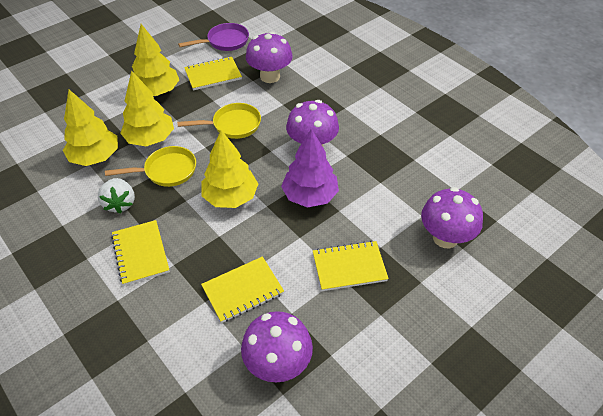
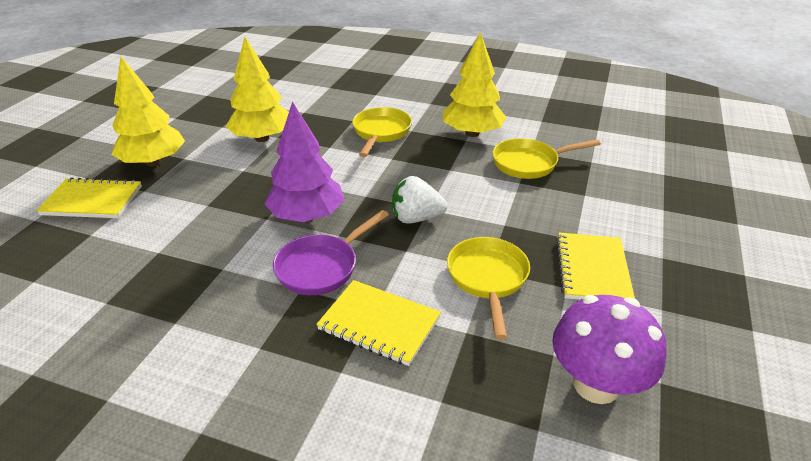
purple mushroom: [241,311,313,382] [246,32,293,83] [286,100,339,147] [421,187,483,248] = 4 -> [552,295,667,404] = 1
yellow notebook: [111,220,170,286] [184,57,242,90] [201,256,284,323] [313,241,389,291] = 4 -> [36,177,142,218] [316,280,441,366] [556,232,635,300] = 3
yellow pan: [105,146,196,187] [177,103,261,139] = 2 -> [352,107,412,157] [447,237,530,339] [493,138,601,179] = 3
yellow tree: [63,89,118,166] [120,70,174,146] [132,24,179,96] [201,130,258,208] = 4 -> [111,57,185,167] [226,37,289,142] [443,32,506,137] = 3

